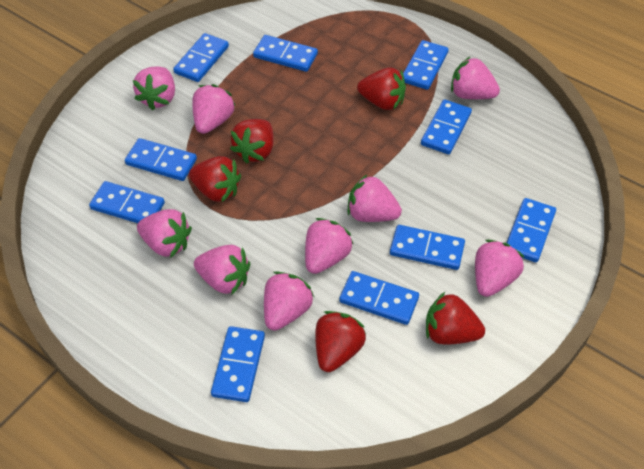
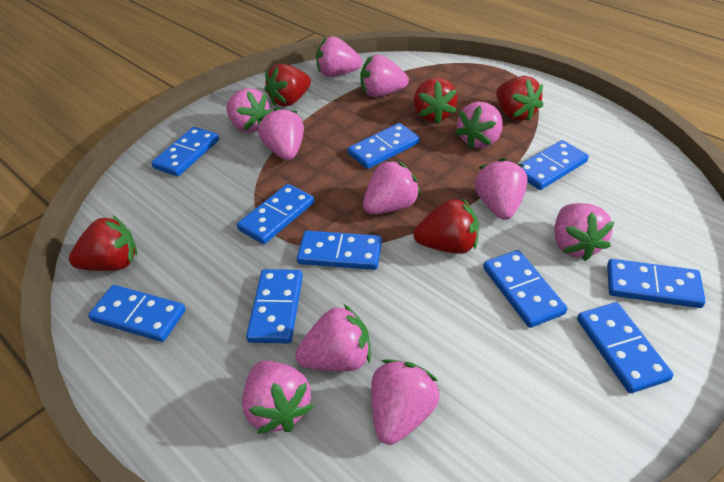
pink strawberry: [133,67,175,110] [137,209,192,258] [192,84,236,134] [194,245,250,295] [264,272,314,331] [305,218,354,274] [348,174,402,222] [451,56,500,99] [475,240,524,297] = 9 -> [226,88,272,133] [242,361,313,434] [258,107,304,160] [295,304,371,371] [316,36,362,77] [360,55,409,97] [363,160,421,215] [371,359,439,445] [455,102,503,149] [475,158,528,220] [554,203,614,261] = 11

